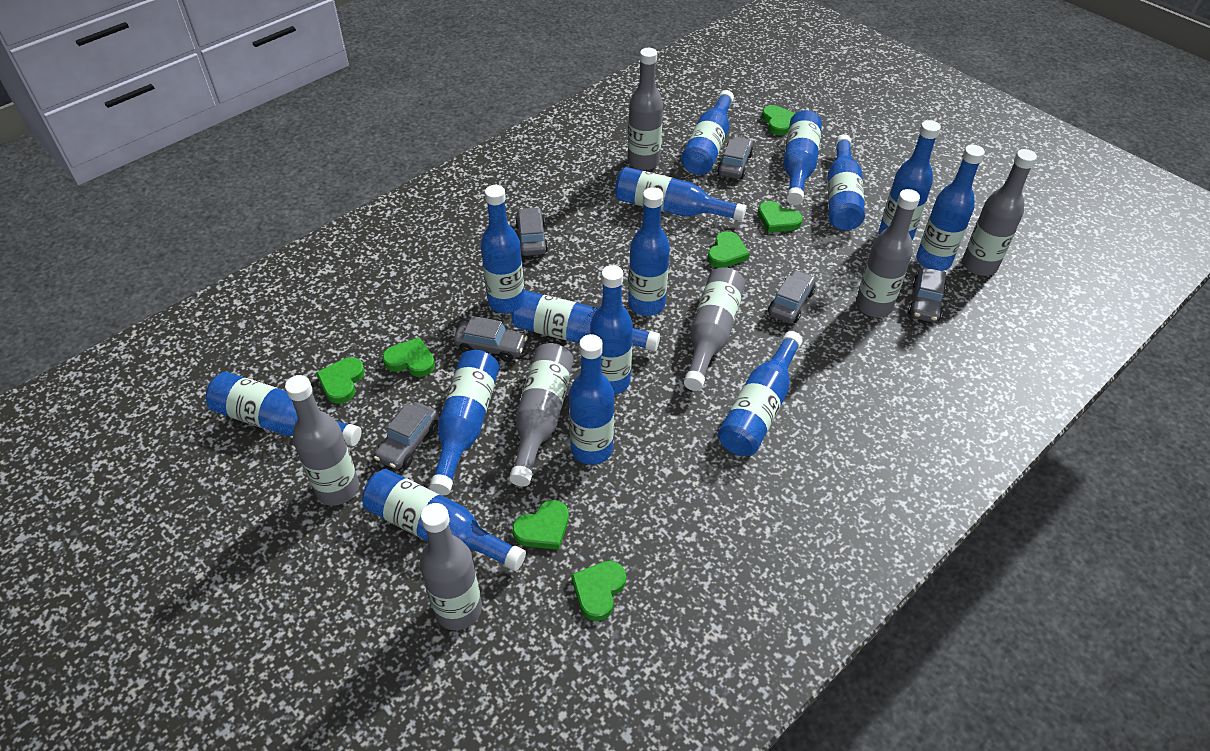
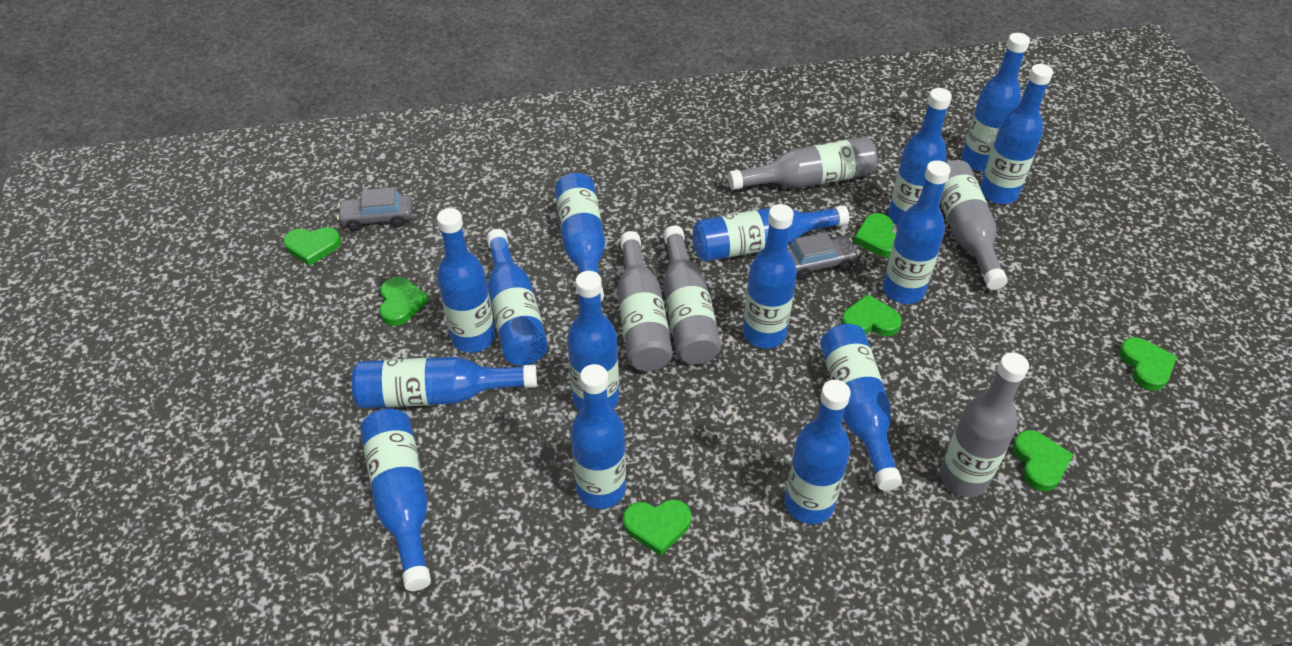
grey bottle: [285,375,359,506] [420,503,482,630] [509,343,574,487] [628,48,663,170] [684,267,745,391] [856,189,920,317] [962,149,1037,276] = 7 -> [617,231,673,371] [663,226,721,364] [728,137,878,190] [940,160,1008,290] [940,353,1029,497] = 5
grey car: [374,402,439,470] [454,316,528,362] [515,207,548,256] [717,136,754,179] [768,269,816,323] [908,267,946,323] = 6 -> [337,187,413,231] [788,232,860,280] = 2

